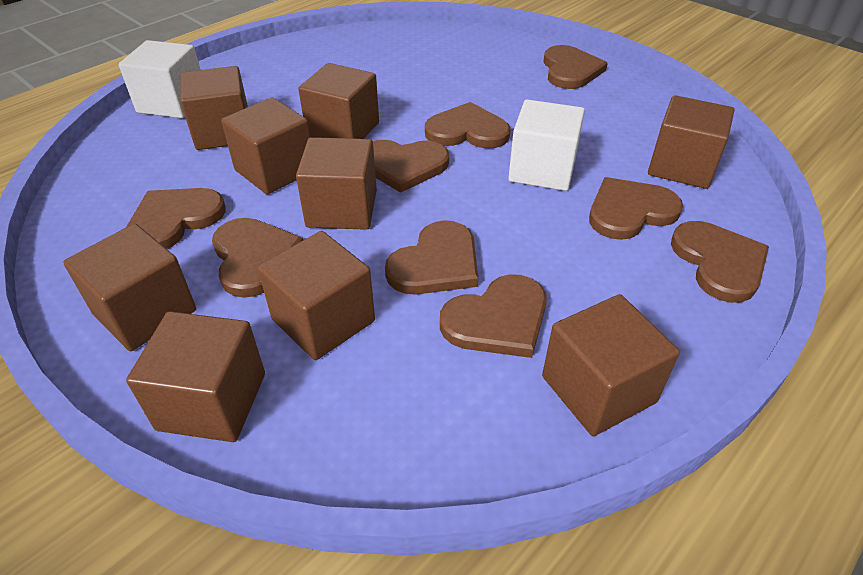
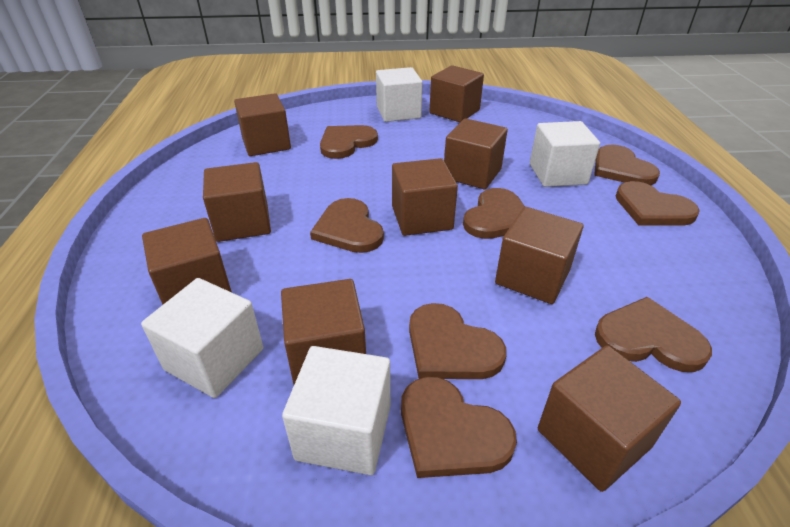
brown heart: [126,188,226,249] [212,218,303,298] [373,140,449,193] [385,220,478,295] [425,102,511,149] [440,274,547,358] [543,45,608,89] [589,177,683,240] [671,221,769,303] = 9 -> [310,198,384,253] [320,125,378,159] [401,377,517,478] [409,303,506,379] [463,188,525,239] [594,144,660,185] [595,297,712,372] [616,181,700,226] = 8
white cube: [119,40,201,118] [508,99,585,191] = 2 -> [141,278,263,398] [282,346,391,475] [376,67,423,122] [530,121,600,187] = 4

